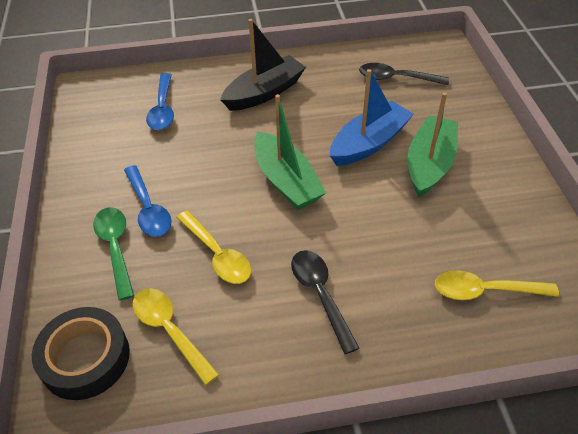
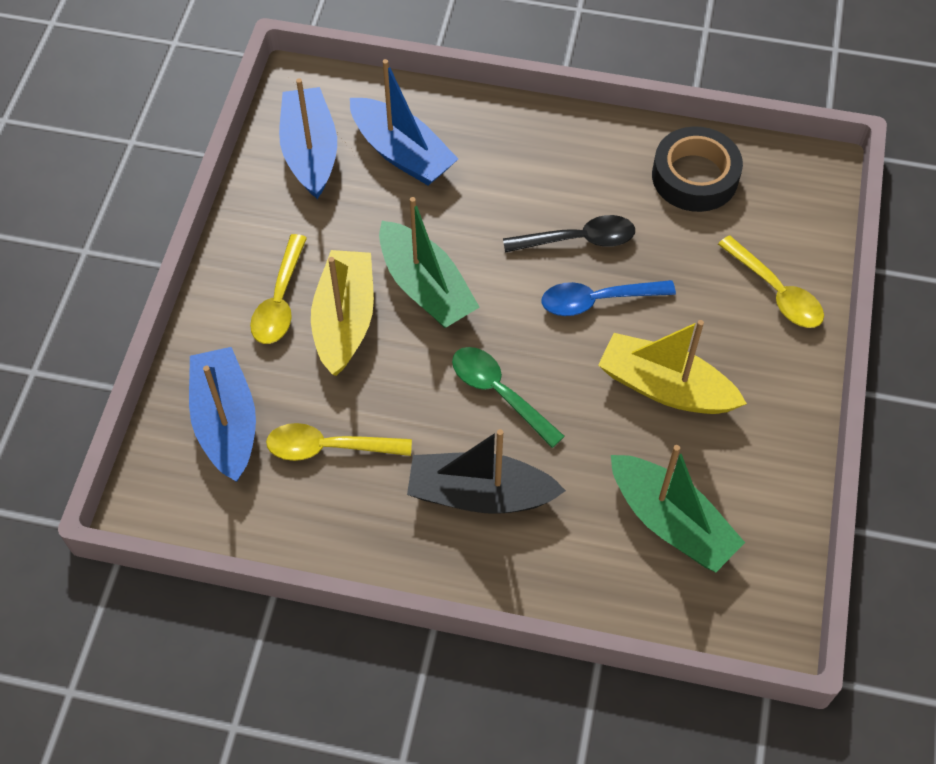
black spoon: [291,250,359,354] [359,63,449,85] = 2 -> [503,215,635,253] = 1
blue boat: [330,69,414,166] = 1 -> [189,347,256,482] [279,78,337,199] [350,59,458,185] = 3
blue spoon: [124,165,171,237] [146,73,174,130] = 2 -> [542,280,676,316] = 1
yellow boat: none = 0 -> [311,250,374,376] [598,320,747,414] = 2

